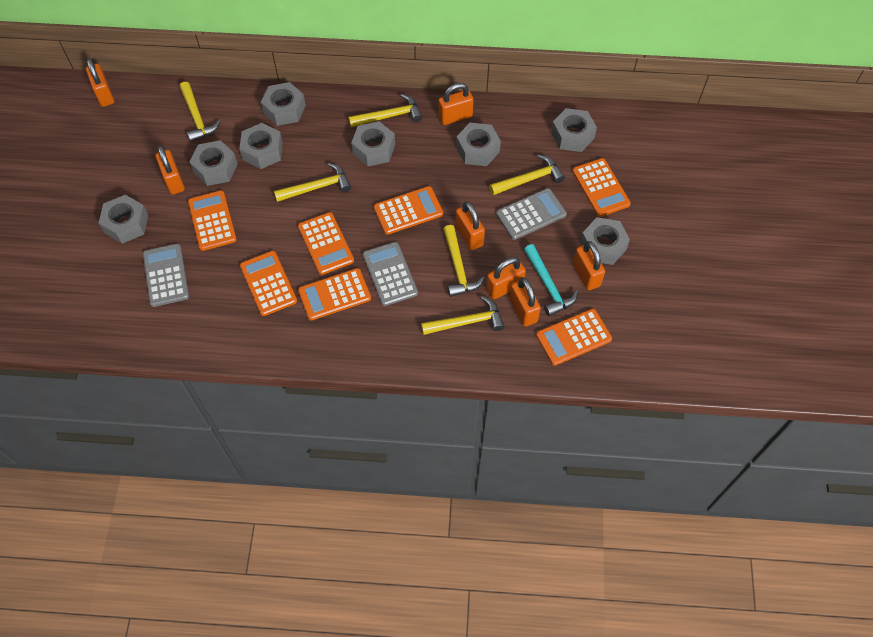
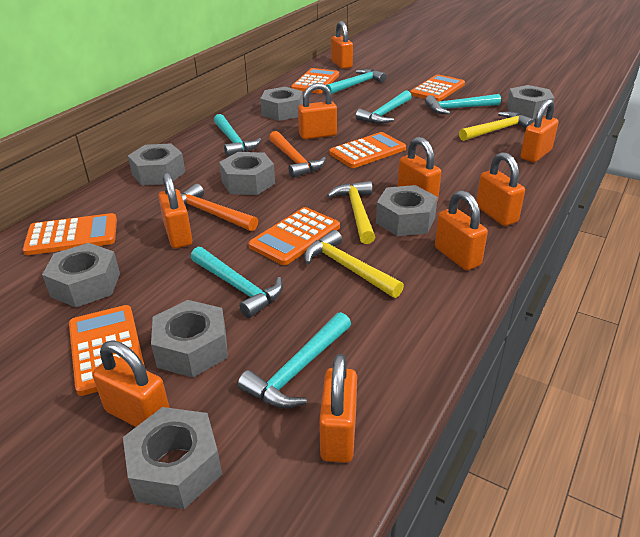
grey calculator: [143,244,189,307] [363,242,418,306] [496,188,567,240] = 3 -> none = 0
orange calculator: [188,191,237,251] [240,251,297,316] [298,212,354,275] [298,268,371,321] [374,186,443,235] [536,309,612,366] [572,158,631,217] = 7 -> [23,213,117,255] [69,305,145,396] [248,207,340,265] [291,68,339,93] [329,132,406,168] [410,74,465,102] = 6
orange hammer: none = 0 -> [181,184,258,231] [269,131,326,178] = 2
orange padlock: [86,58,114,107] [156,146,185,195] [438,83,474,125] [455,201,485,250] [486,257,526,299] [509,277,541,327] [573,241,605,290] = 7 -> [93,341,170,427] [158,172,192,248] [298,83,337,140] [319,354,357,463] [331,21,353,69] [398,137,441,201] [435,190,488,270] [476,152,525,226] [520,99,559,162] = 9
turquoise hammer: [524,244,578,316] = 1 -> [191,247,283,318] [214,114,262,157] [238,312,351,409] [326,69,386,94] [356,90,412,124] [425,94,501,114] = 6
yellow hammer: [179,82,221,142] [274,163,351,202] [348,94,422,127] [421,296,505,335] [443,225,485,297] [489,155,565,195] = 6 -> [304,230,404,298] [327,181,375,244] [459,112,535,141] = 3

